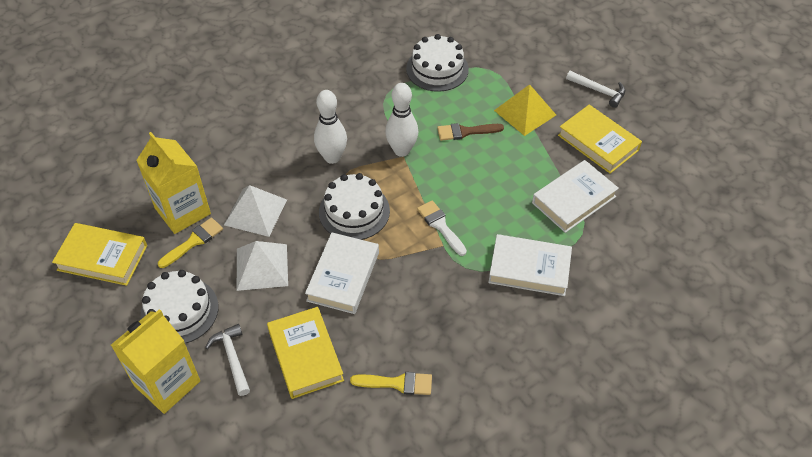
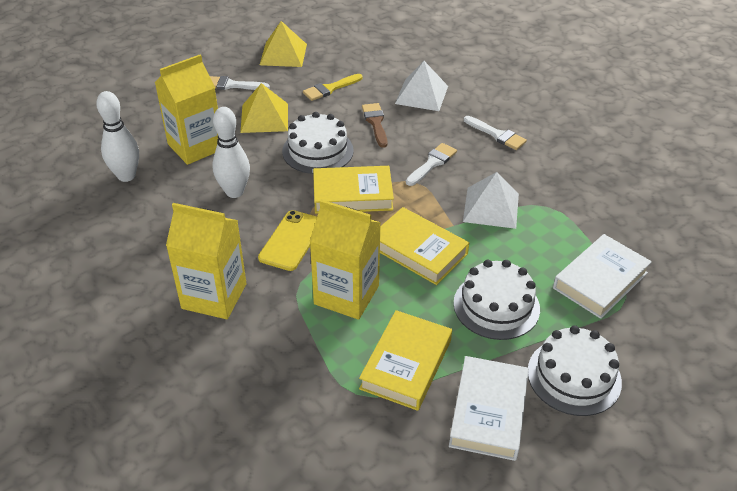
white book: [305,232,379,314] [488,234,572,296] [532,160,619,233] = 3 -> [449,356,529,461] [553,234,652,319] = 2
white brush: [417,200,467,256] = 1 -> [210,76,270,90] [406,143,457,186] [464,116,527,150] = 3
white hammer: [205,324,250,396] [566,71,625,108] = 2 -> none = 0
yellow brush: [158,218,223,268] [350,372,432,395] = 2 -> [303,74,363,101] = 1
yellow carton: [111,309,200,414] [136,132,211,234] = 2 -> [155,55,218,165] [166,203,247,319] [310,200,381,320] = 3
yellow phone: none = 0 -> [258,210,317,271] = 1
yellow pyramid: [494,84,556,136] = 1 -> [241,83,288,133] [260,21,307,67] = 2

